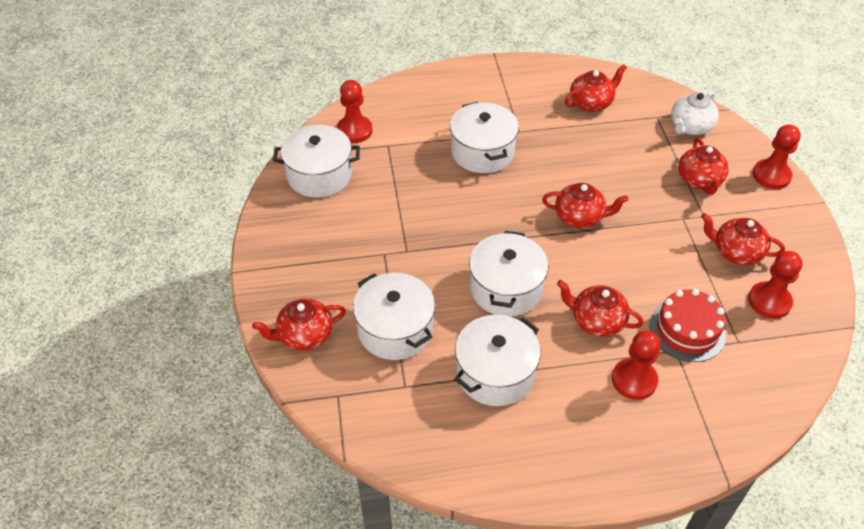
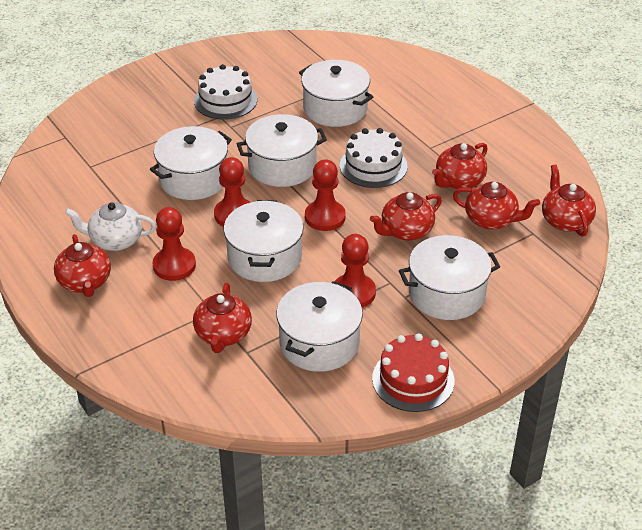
white cake: none = 0 -> [194,64,257,120] [340,128,408,188] = 2
white pot: [273,125,360,198] [353,273,435,360] [450,102,519,173] [454,315,541,406] [469,231,548,317] = 5 -> [150,126,232,200] [224,200,304,282] [236,114,327,187] [276,281,363,372] [299,60,373,127] [399,235,500,320] = 6

